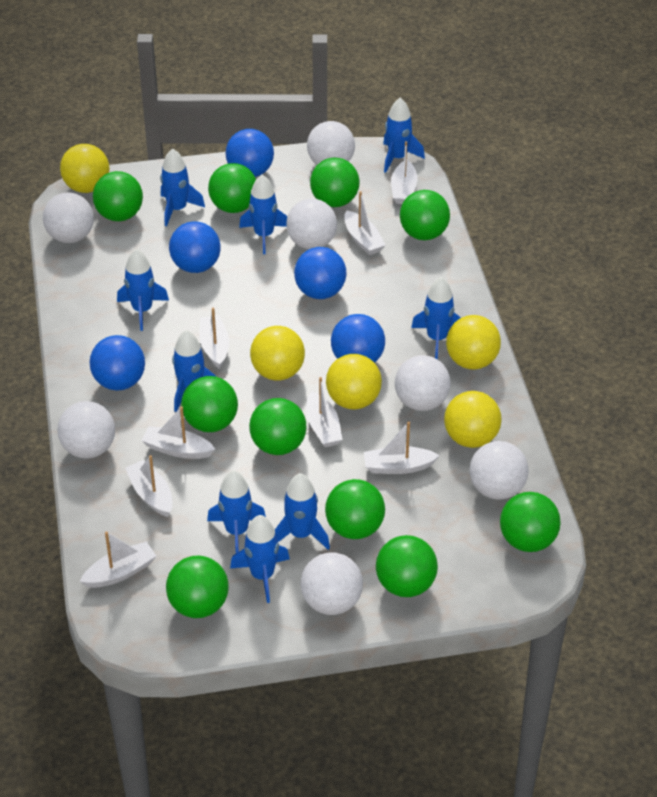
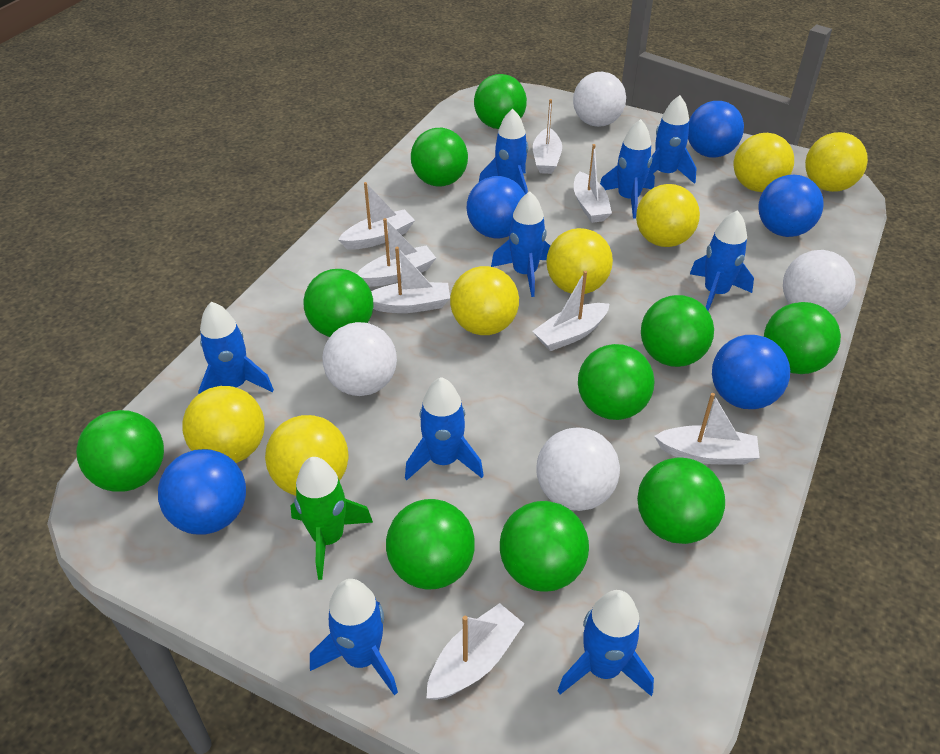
green rocket: none = 0 -> [291,457,373,580] = 1
white ball: [43,192,94,243] [57,401,115,459] [286,199,337,249] [301,552,363,615] [307,121,355,165] [395,355,451,411] [469,441,528,500] = 7 -> [322,322,397,396] [536,428,620,511] [573,72,626,127] [783,250,855,315] = 4
yellow ball: [60,144,110,193] [250,326,305,381] [326,354,382,409] [444,391,502,448] [446,315,501,370] = 5 -> [182,386,265,463] [265,415,348,496] [450,266,519,335] [546,228,613,294] [636,184,700,247] [733,133,794,192] [805,132,868,192] = 7

